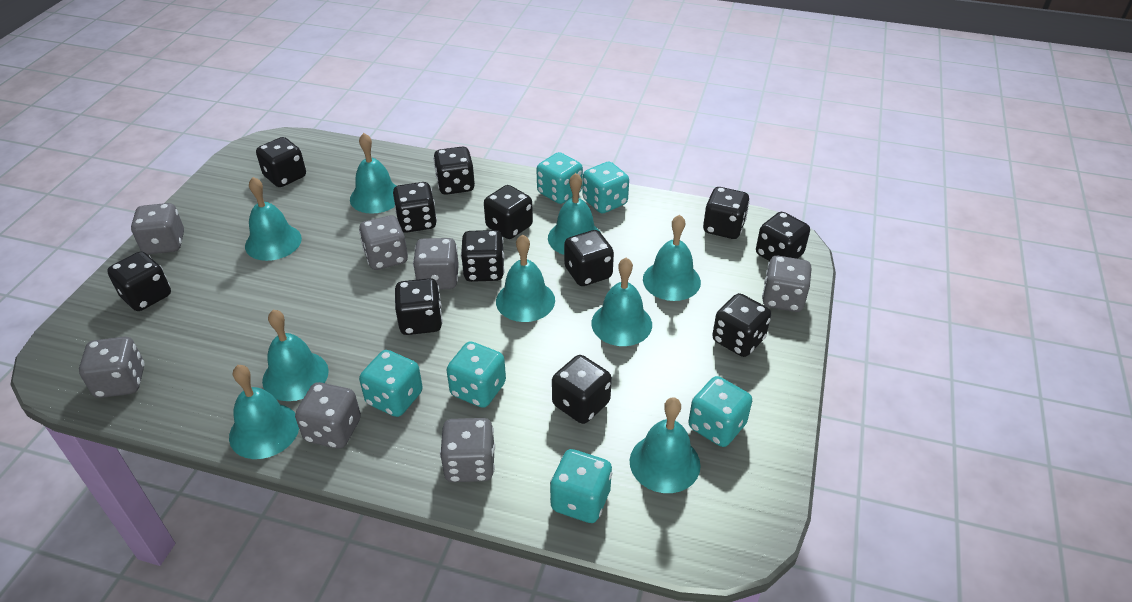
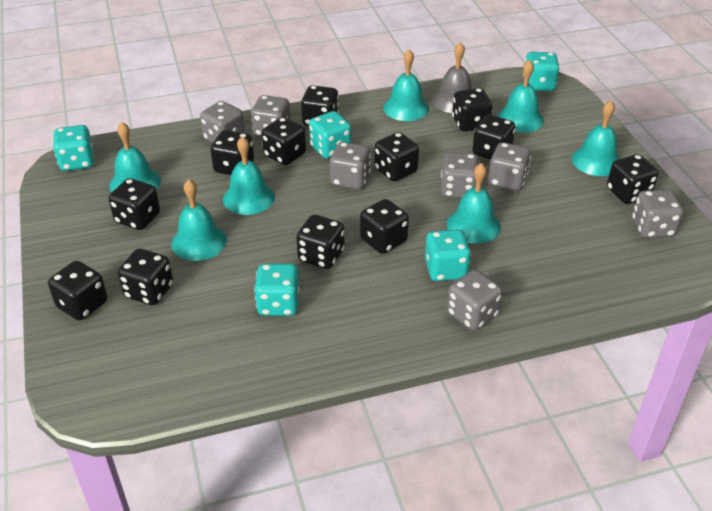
grey bell: none = 0 -> [432,42,472,113] = 1
turquoise bell: [229,365,299,459] [245,177,302,261] [262,309,329,401] [350,133,396,214] [496,234,555,322] [548,173,601,255] [591,257,652,346] [630,397,701,493] [643,214,701,301] = 9 -> [109,122,161,193] [171,179,227,261] [223,136,275,215] [383,49,429,121] [447,163,501,243] [497,60,544,133] [572,100,620,176] = 7
turquoise dice: [359,350,423,417] [447,341,506,408] [536,152,583,204] [550,449,612,523] [583,162,629,213] [688,376,752,447] = 6 -> [53,125,94,171] [254,263,300,316] [309,111,351,158] [425,229,471,281] [523,52,559,91] = 5

